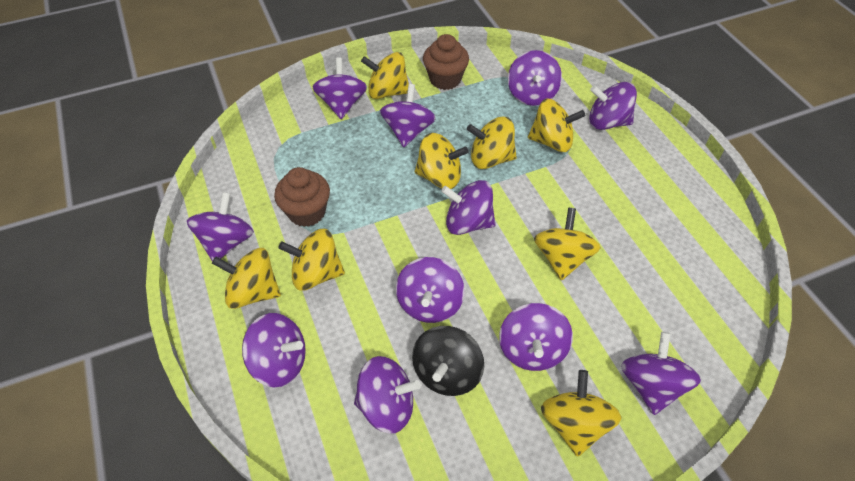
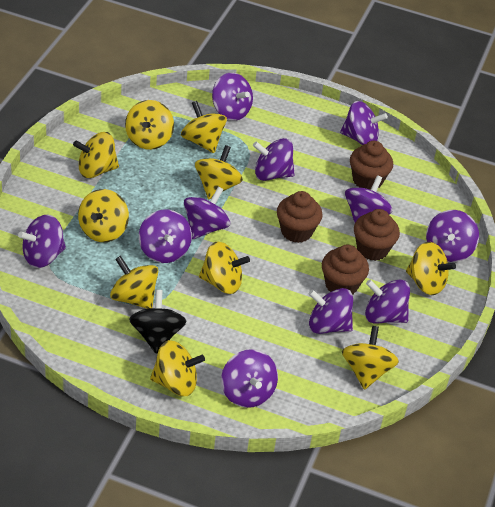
brown cupcake: [274,167,330,227] [423,34,469,90] = 2 -> [277,191,323,243] [322,245,369,295] [350,141,393,190] [354,209,400,261] = 4
yellow spinning top: [212,248,281,309] [278,229,345,291] [361,52,409,99] [415,133,469,189] [467,117,517,169] [528,99,585,152] [534,207,601,280] [541,370,622,457] = 8 -> [73,132,119,178] [78,189,129,242] [110,256,158,309] [125,100,174,150] [150,340,205,396] [181,101,227,153] [195,145,243,199] [199,242,250,294] [342,326,399,390] [406,242,456,295] = 10

